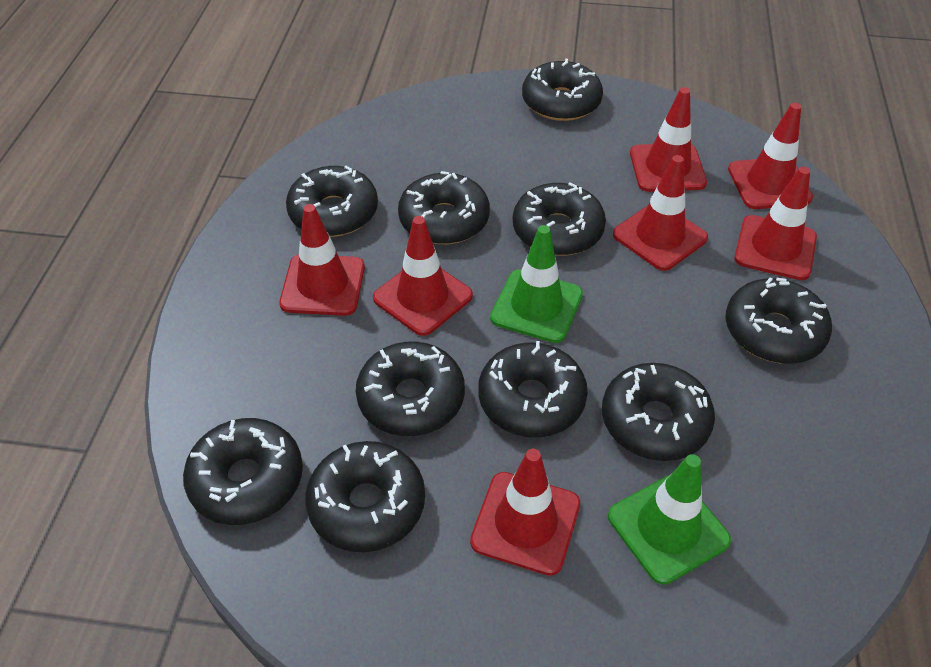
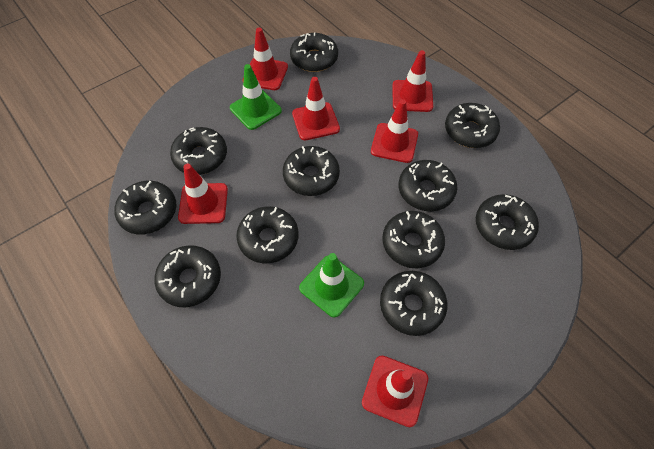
black donut: [183,418,303,525] [286,166,378,237] [305,441,425,552] [356,342,465,436] [398,171,490,244] [478,341,588,437] [513,183,606,256] [522,59,603,121] [602,363,715,461] [725,277,832,364] = 10 -> [115,181,177,235] [154,245,221,307] [170,127,227,175] [236,206,298,263] [283,146,340,196] [290,32,338,72] [380,271,447,336] [382,211,445,269] [398,160,457,211] [445,103,500,148] [476,194,539,250] = 11
red traffic cone: [279,204,365,316] [373,216,473,336] [470,449,580,576] [613,155,708,271] [630,87,707,192] [728,103,813,209] [734,167,817,280] = 7 -> [178,164,228,224] [243,28,288,90] [292,77,340,140] [362,356,428,427] [371,99,418,163] [392,50,433,112] = 6

